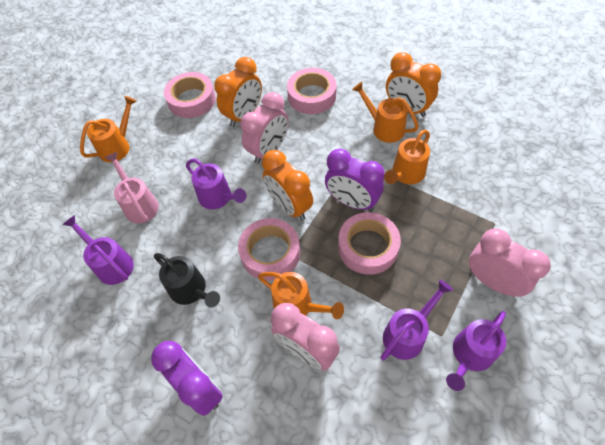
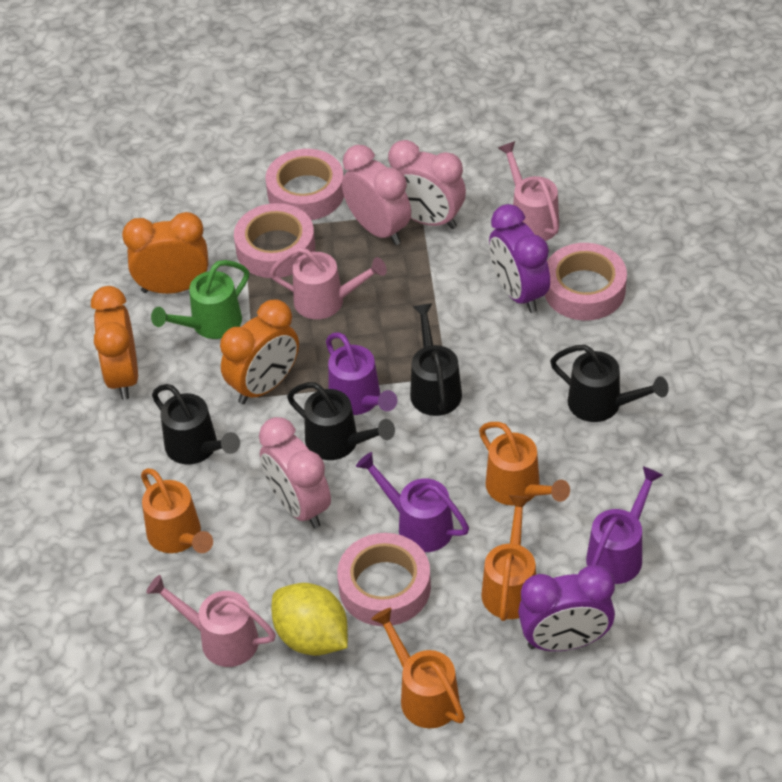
black watering can: [154,253,220,308] = 1 -> [152,384,240,465] [287,382,395,460] [410,303,462,416] [550,345,668,422] = 4
green watering can: none = 0 -> [151,260,249,339] = 1
pink watering can: [105,152,159,223] = 1 -> [146,575,276,667] [269,247,387,319] [498,141,559,241] = 3
purple watering can: [62,215,134,285] [186,158,246,210] [381,280,453,361] [446,311,506,391] = 4 -> [326,332,397,415] [356,452,469,552] [586,466,663,584] = 3
yellow lemon: none = 0 -> [271,583,348,656] = 1

